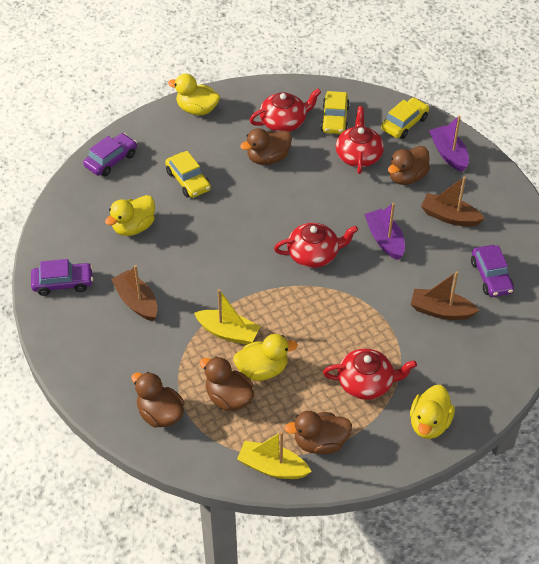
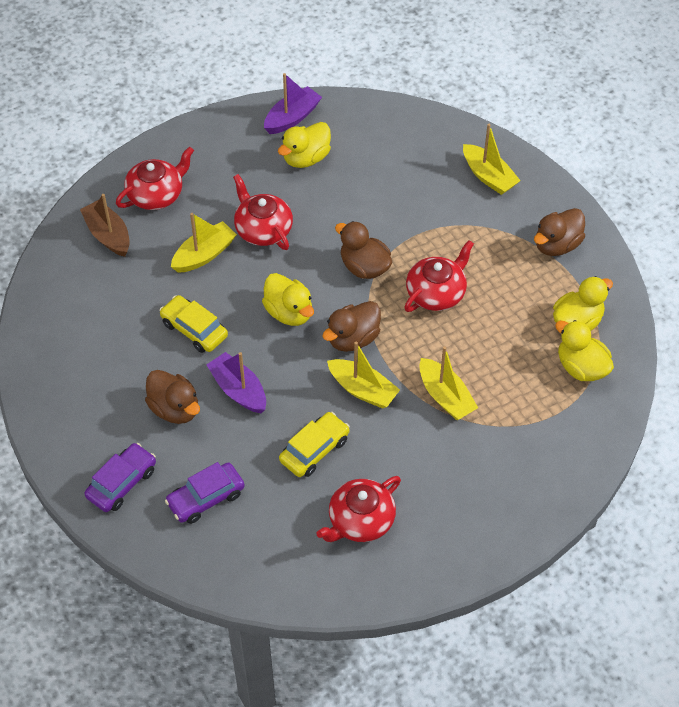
brown boat: [111,265,158,321] [411,271,480,320] [421,176,485,227] = 3 -> [80,194,130,257] = 1
brown duck: [131,372,184,428] [200,356,254,411] [240,128,292,165] [285,411,352,454] [388,146,430,185] = 5 -> [145,370,200,424] [322,301,381,352] [335,221,392,279] [534,208,585,256] = 4
purple car: [31,259,93,296] [83,133,137,176] [471,245,514,297] = 3 -> [84,443,156,512] [165,462,245,524] = 2
yellow boat: [194,289,261,345] [237,431,312,479] = 2 -> [171,213,237,273] [327,342,400,409] [419,346,478,420] [463,124,521,195] = 4
yellow car: [165,151,211,198] [321,91,350,134] [381,97,429,139] = 3 -> [159,295,228,353] [279,412,350,477] = 2

